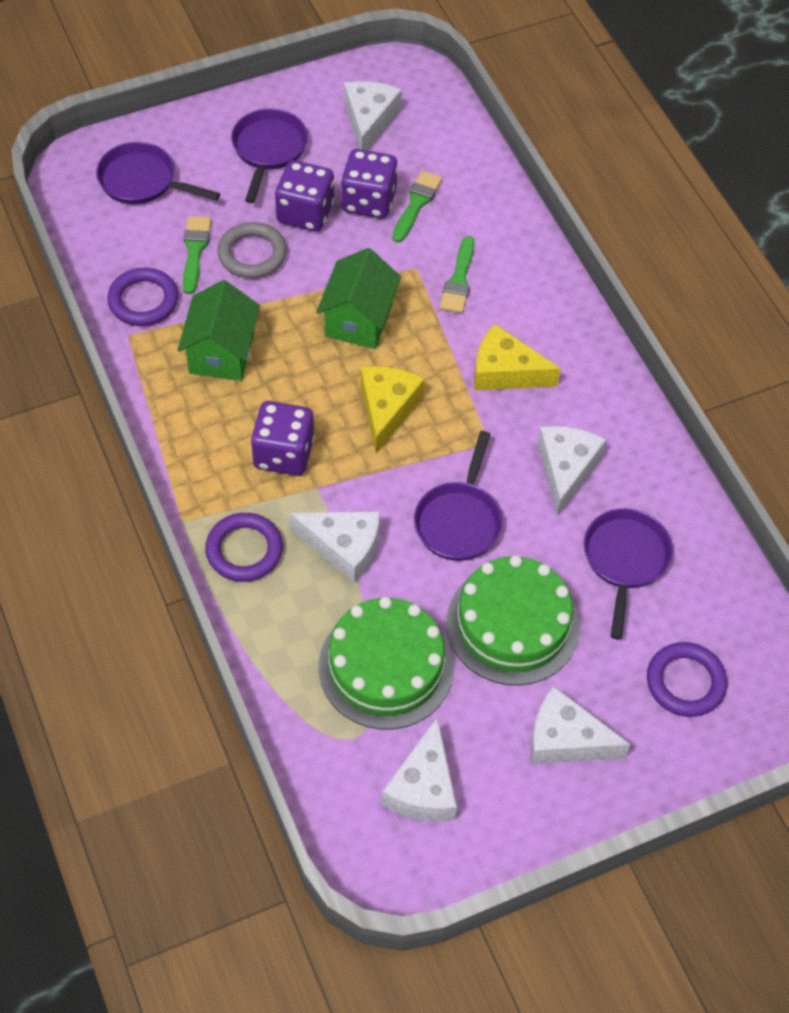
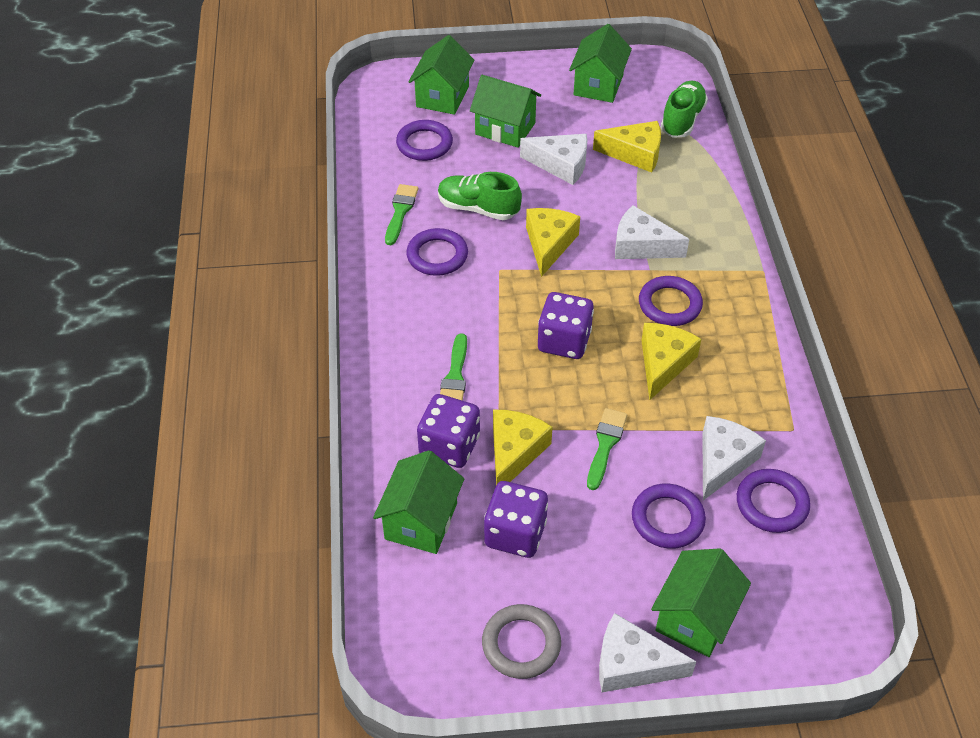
green cake: [319,597,454,729] [446,555,580,686] = 2 -> none = 0
green house: [177,280,260,381] [316,248,401,349] = 2 -> [373,450,464,554] [408,35,475,115] [470,75,541,148] [569,24,632,103] [651,548,751,657] = 5
green shoe: none = 0 -> [438,172,522,220] [661,81,708,138] = 2
purple pan: [96,142,220,204] [231,109,308,203] [414,431,502,561] [584,508,673,640] = 4 -> none = 0
purple ring: [107,268,178,326] [205,513,283,582] [647,642,727,717] = 3 -> [396,120,453,161] [406,228,468,276] [632,484,706,549] [639,276,703,326] [737,469,810,533] = 5
white cheese: [290,511,380,583] [344,81,402,150] [382,717,457,821] [530,686,631,764] [538,426,606,516] = 5 -> [520,134,587,185] [599,613,696,692] [615,205,689,259] [702,416,766,500] = 4
yellow cheese: [361,366,425,454] [474,324,561,390] = 2 -> [493,410,552,485] [526,208,580,277] [593,121,661,173] [641,323,701,400] = 4

